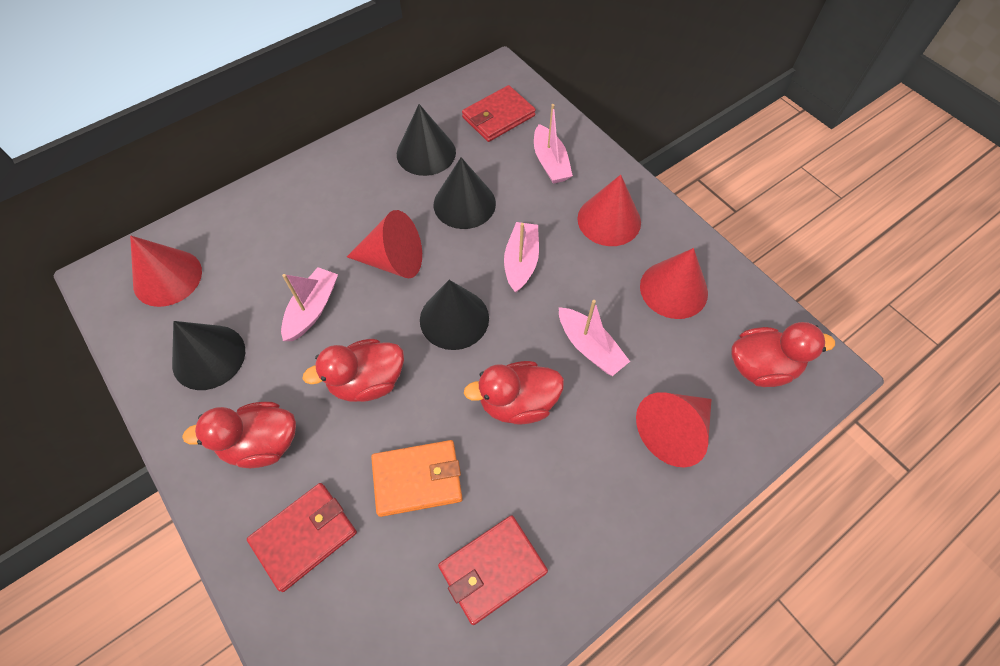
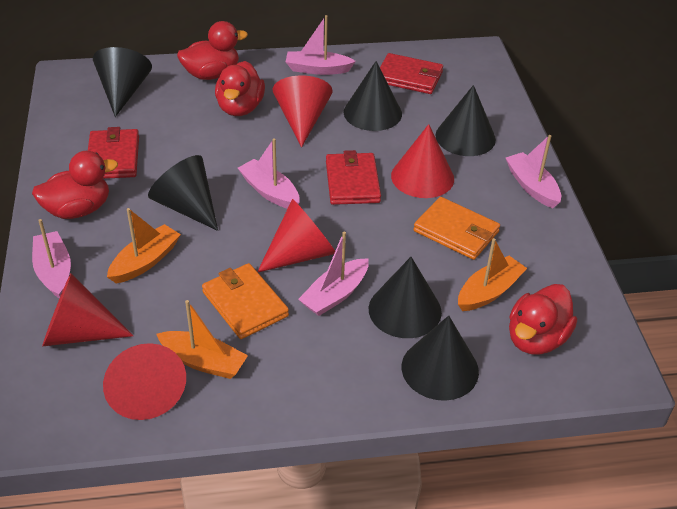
black cone: [172,321,245,390] [397,104,456,176] [420,280,489,350] [434,157,496,229] = 4 -> [93,47,152,117] [148,155,218,231] [344,61,402,131] [369,257,442,338] [402,315,479,401] [436,85,496,156] = 6
orange boat: none = 0 -> [107,208,181,284] [156,300,248,379] [458,238,527,311] = 3
orange wallet: [371,440,463,517] = 1 -> [202,263,289,339] [414,197,500,260] = 2
pink boat: [281,267,338,341] [504,222,539,293] [534,104,573,184] [559,300,630,376] = 4 -> [32,219,71,298] [238,138,299,209] [286,15,356,75] [298,231,369,316] [506,135,561,208] = 5

